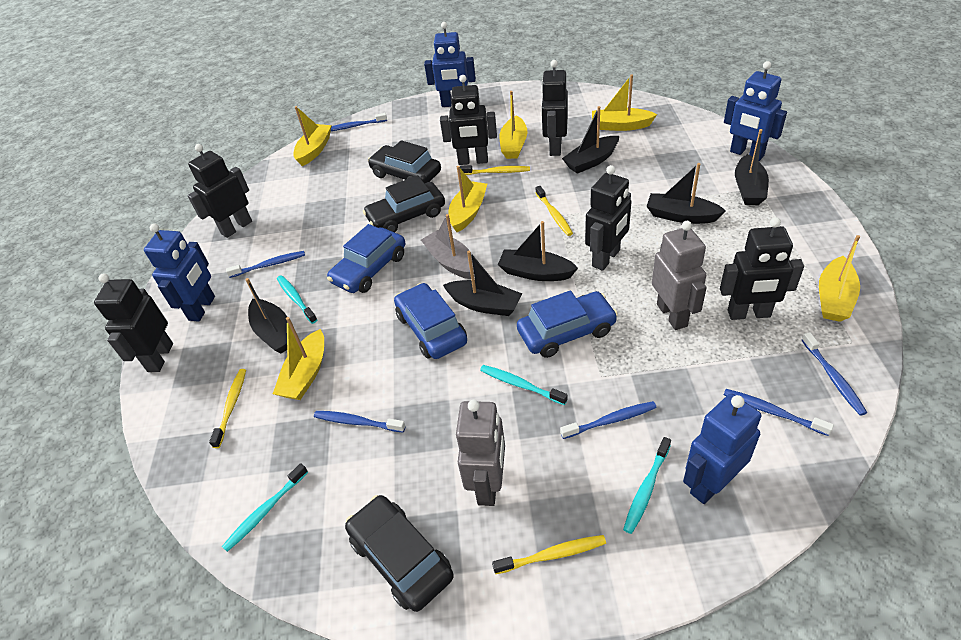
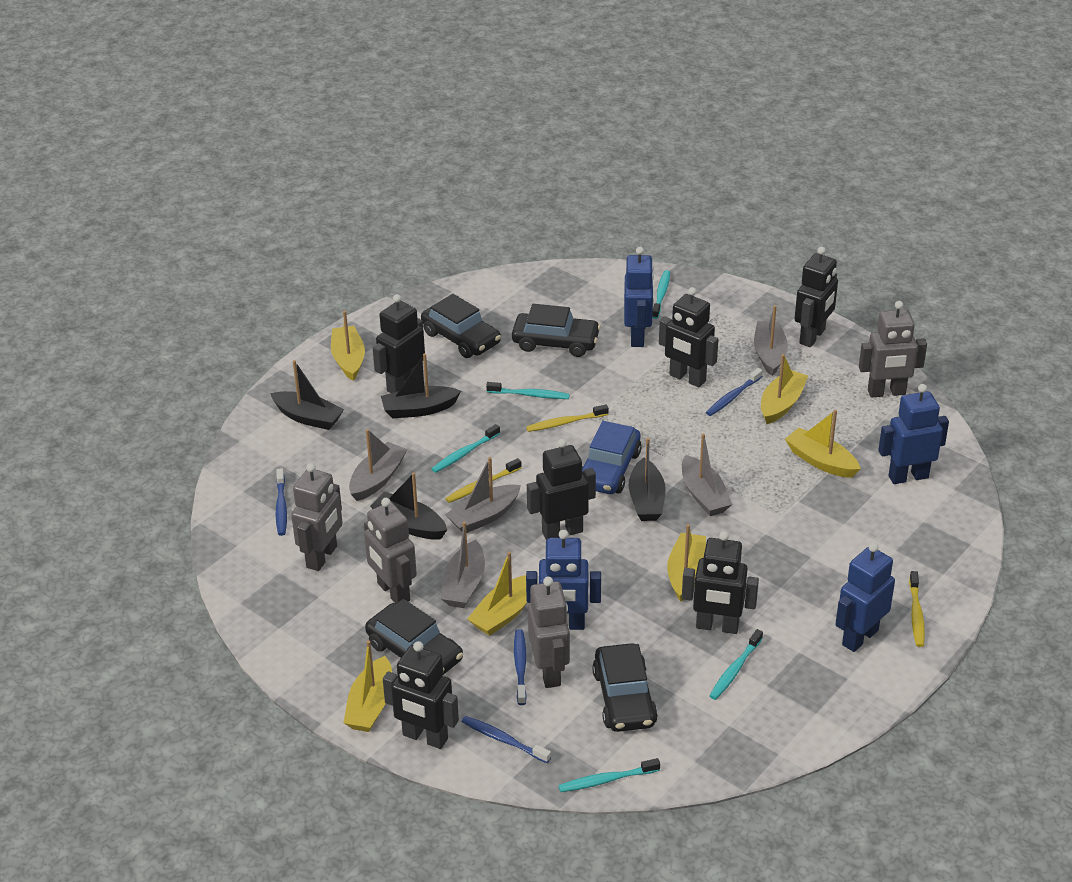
black boat: [245,278,288,354] [443,251,522,316] [498,221,578,281] [562,106,619,174] [647,163,726,224] [735,129,769,205] = 6 -> [270,360,344,430] [370,472,447,540] [381,353,461,418] [629,438,666,521] = 4
black car: [345,495,454,612] [363,175,445,232] [368,140,441,183] = 3 -> [365,599,463,675] [421,294,501,358] [512,304,601,357] [592,643,658,732] = 4
blue car: [327,224,405,293] [394,283,467,359] [517,290,618,358] = 3 -> [582,421,641,494] = 1
blue toothbrush: [226,251,305,278] [314,411,406,433] [331,113,387,131] [560,401,657,439] [724,389,834,436] [802,332,867,416] = 6 -> [276,468,287,536] [462,716,551,763] [514,629,527,705] [706,368,763,416] = 4
grey boat: [421,214,474,279] = 1 -> [349,429,407,501] [441,521,485,608] [445,457,521,533] [682,434,732,516] [754,305,788,376] = 5
grey robot: [456,400,505,506] [652,221,707,330] = 2 -> [291,463,343,571] [364,498,417,604] [528,577,570,688] [859,301,927,398] = 4
turquoise toothbrush: [222,463,308,552] [277,275,317,324] [480,365,568,405] [623,437,671,534] = 4 -> [432,424,500,473] [486,382,570,399] [559,758,660,792] [652,270,670,319] [710,629,763,700] = 5
yellow toothbrush: [209,369,246,448] [460,165,530,175] [492,535,606,574] [535,186,573,236] = 4 -> [445,458,522,503] [526,404,609,432] [909,571,925,647] = 3

